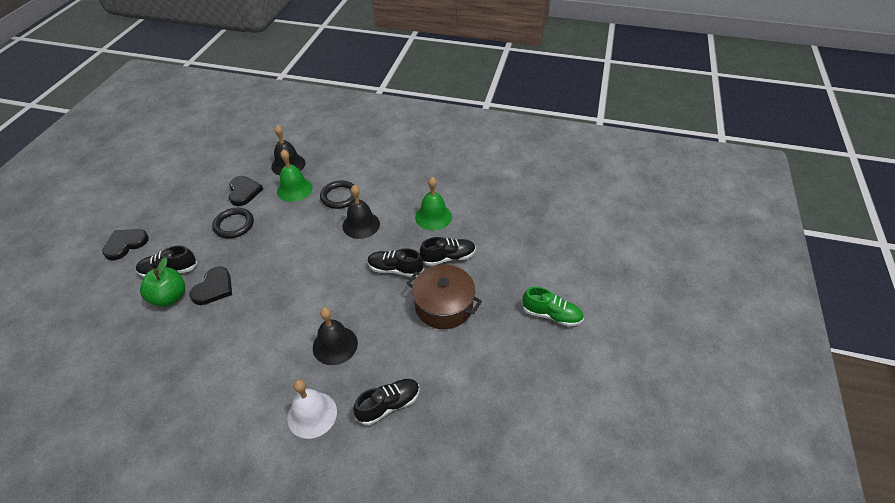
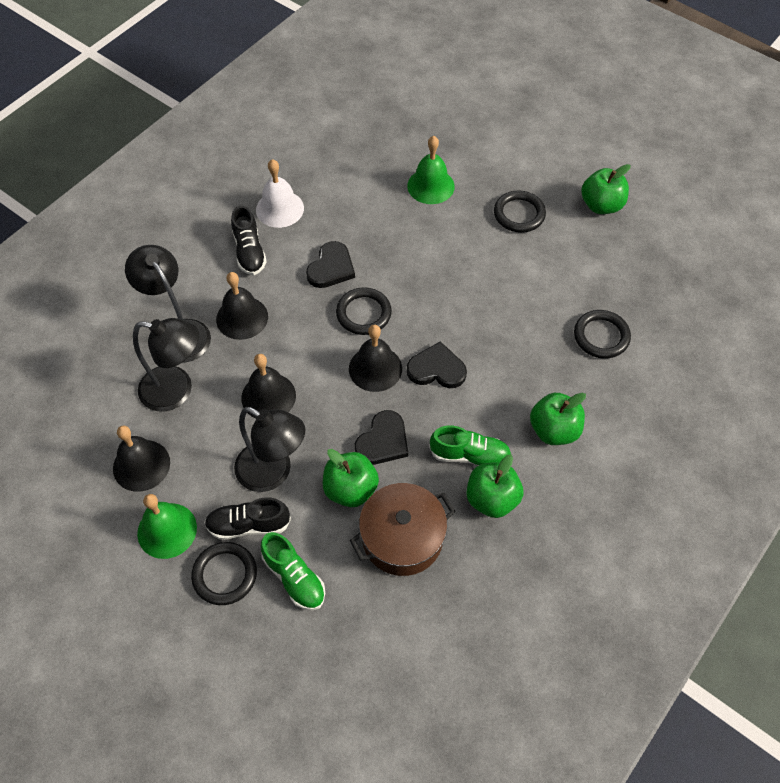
black bell: [271,125,306,176] [313,307,358,365] [342,185,380,239] = 3 -> [113,425,170,492] [216,272,268,340] [241,354,296,418] [349,325,402,392] = 4
black lamp: none = 0 -> [125,245,211,362] [133,318,199,412] [234,407,305,492] = 3
black ring: [212,208,254,238] [320,181,355,209] = 2 -> [191,542,257,605] [336,287,392,335] [494,191,546,233] [574,310,631,359] = 4
black shoe: [136,245,197,277] [353,379,420,425] [368,248,424,277] [420,237,476,266] = 4 -> [204,497,291,540] [231,206,267,275] = 2
green apple: [140,257,185,307] = 1 -> [323,449,379,507] [466,454,523,518] [530,393,586,445] [581,164,631,214] = 4
green shoe: [522,287,584,327] = 1 -> [261,532,325,610] [429,426,511,466] = 2

